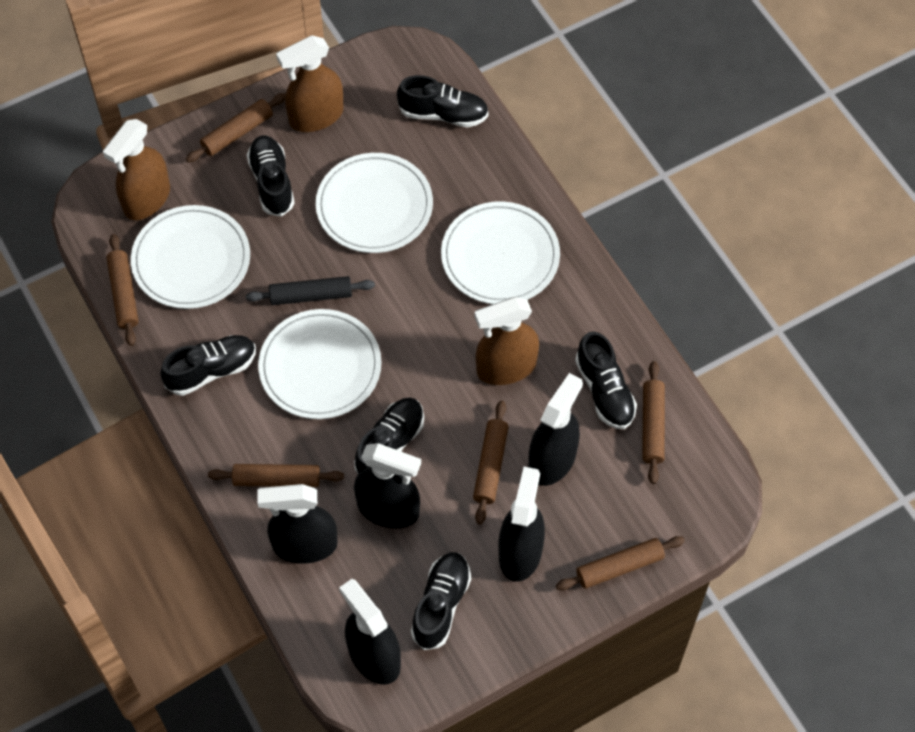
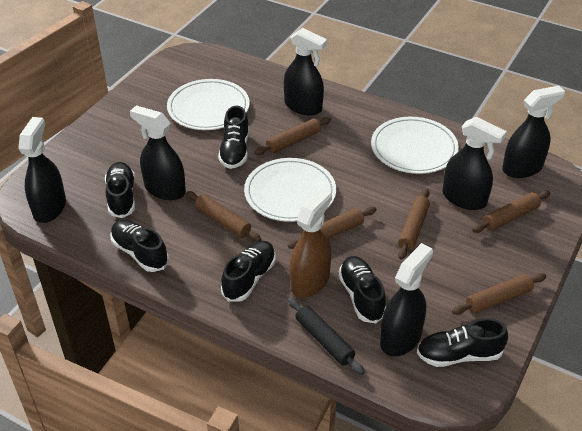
black spray bottle: [257,484,338,564] [339,579,401,685] [354,443,421,528] [498,467,545,582] [529,373,583,486] = 5 -> [18,117,66,223] [130,105,186,200] [284,28,327,115] [380,243,433,357] [443,117,507,210] [502,85,565,178] = 6
brown spray bottle: [103,119,170,220] [276,36,343,132] [474,297,539,385] = 3 -> [290,188,332,298] = 1
white plate: [131,205,250,309] [258,309,381,419] [316,153,433,253] [441,201,560,304] = 4 -> [167,79,250,130] [244,158,336,222] [371,117,459,174] = 3

